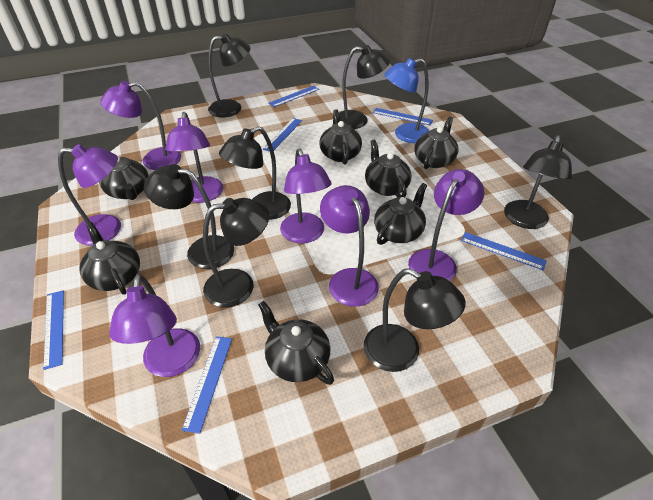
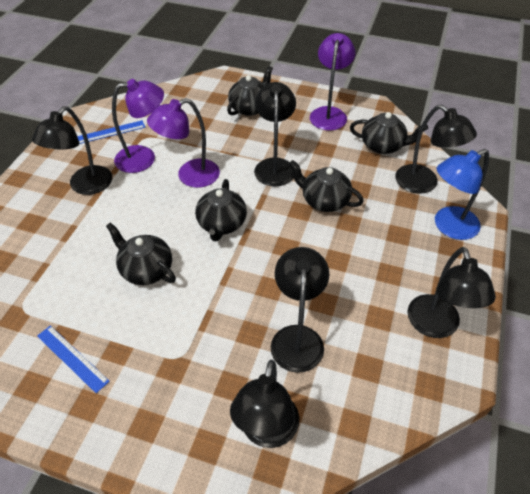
black lamp: [144,164,234,269] [203,198,269,308] [208,33,250,117] [219,126,291,220] [339,45,390,129] [363,268,466,372] [504,135,572,229] = 7 -> [32,106,112,195] [230,360,299,448] [254,82,296,186] [271,247,329,373] [395,105,477,194] [407,247,496,338] = 6
black teapot: [79,222,140,295] [99,156,149,200] [258,301,334,385] [319,109,362,165] [365,139,412,197] [374,183,427,245] [414,117,458,169] = 7 -> [106,222,176,285] [195,179,247,241] [227,66,273,116] [289,160,364,212] [350,112,428,154] = 5
blue ruler: [43,290,64,370] [182,336,232,433] [263,118,302,152] [268,86,319,107] [373,108,433,125] [461,232,547,270] = 6 -> [37,325,110,393] [77,120,145,144] = 2
purple lamp: [58,144,121,245] [100,81,181,170] [109,274,200,377] [165,112,223,203] [280,148,331,243] [320,185,379,307] [408,169,484,281] = 7 -> [112,79,164,173] [147,98,220,188] [310,33,356,131] = 3

